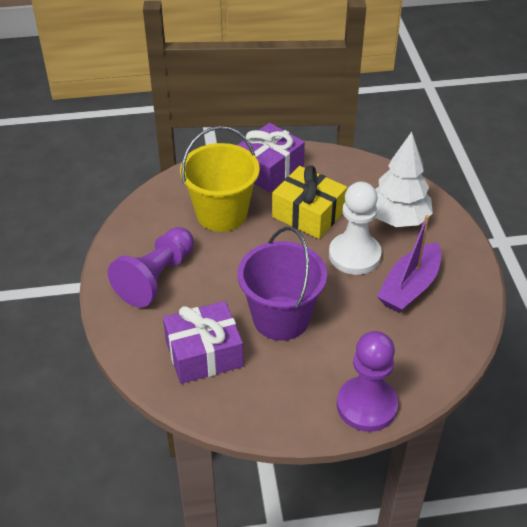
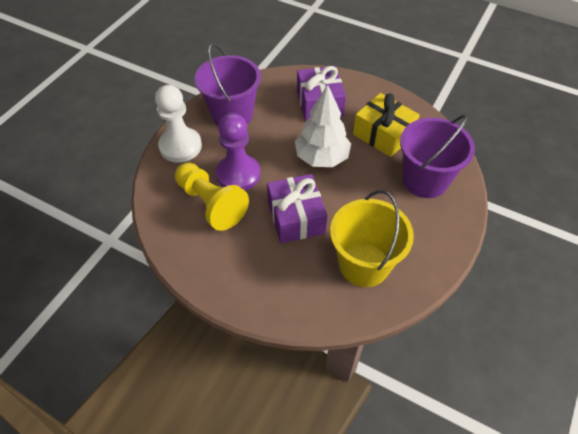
purple boat: [377,215,441,313] = 1 -> none = 0
purple bucket: [238,227,327,340] = 1 -> [195,43,261,126] [400,114,475,198] = 2
purple pawn: [108,227,194,307] [337,331,398,432] = 2 -> [216,113,261,191] = 1
yellow pawn: none = 0 -> [175,163,249,231] = 1

